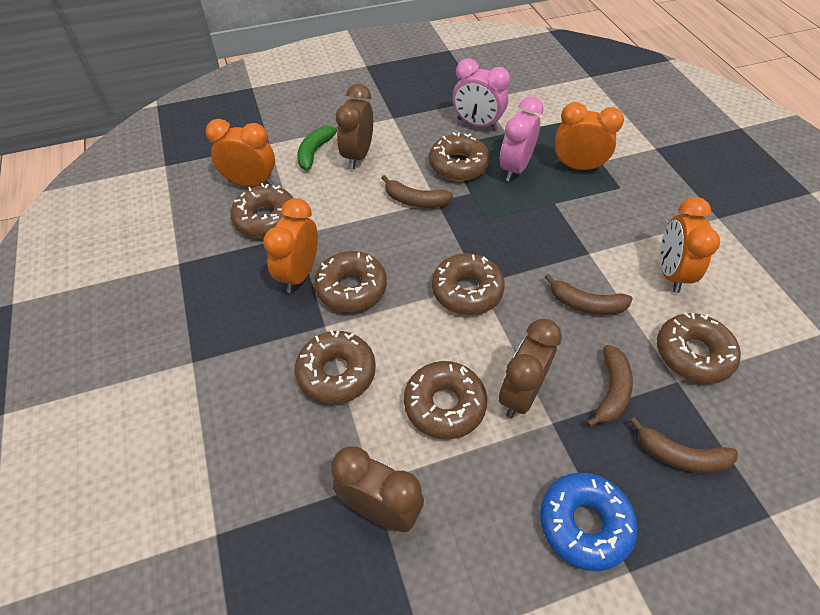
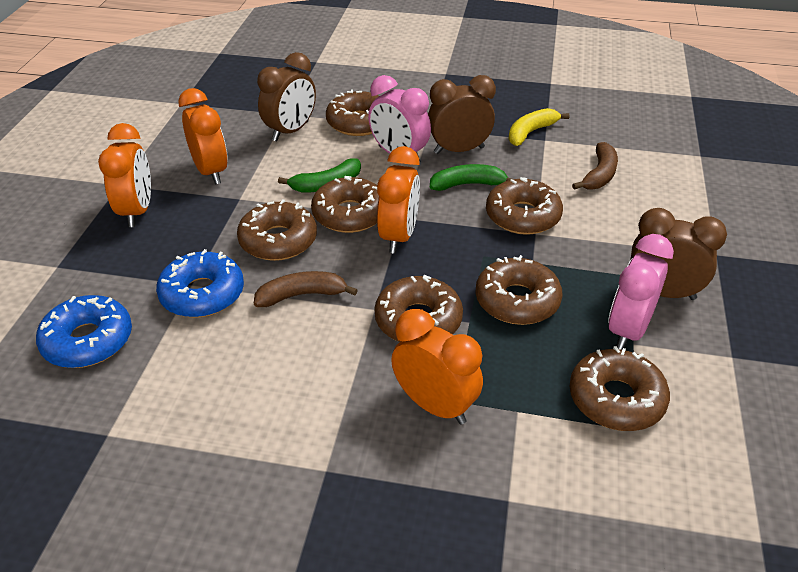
blue donut: [540,473,638,571] = 1 -> [36,295,132,368] [156,249,244,318] = 2
brown banana: [382,175,453,208] [545,274,633,315] [586,345,633,427] [630,417,738,473] = 4 -> [254,271,358,307] [572,142,618,190] = 2
green banana: [297,126,337,170] = 1 -> [278,159,361,193] [430,164,512,191] = 2
yellow banana: none = 0 -> [509,108,570,146] = 1

